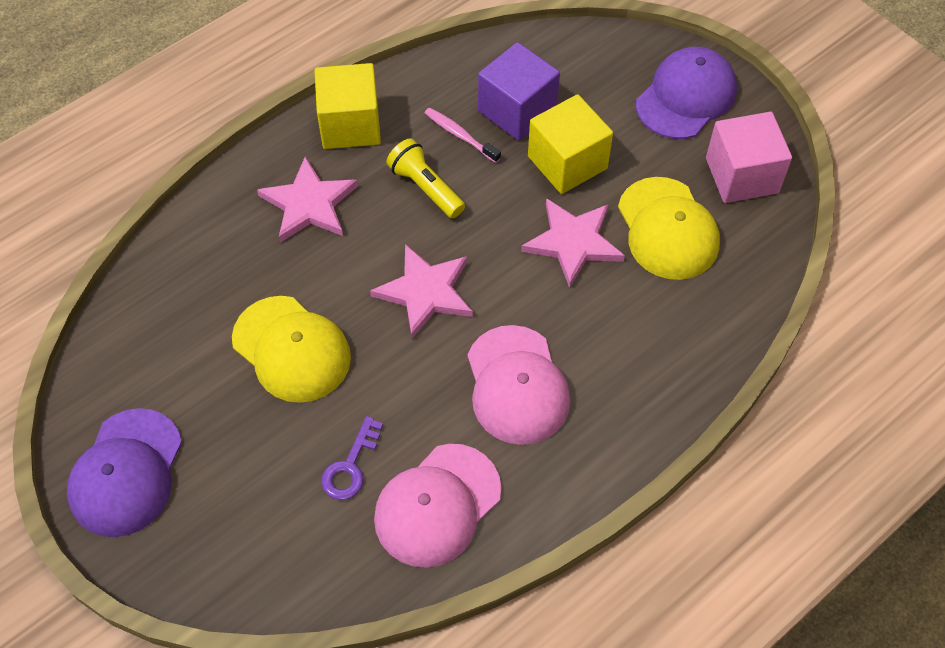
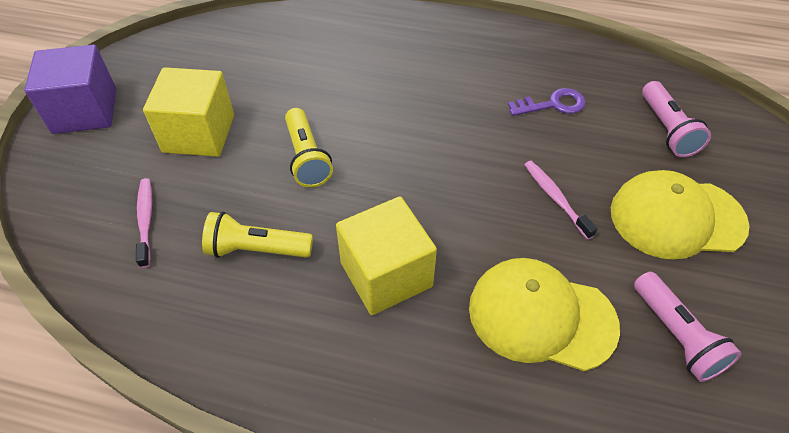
pink cap: [374,444,502,568] [468,325,571,445] = 2 -> none = 0
pink cube: [706,112,792,203] = 1 -> none = 0
pink flashlight: none = 0 -> [634,272,742,382] [642,81,711,157] = 2
pink star: [257,156,358,243] [370,244,473,338] [521,198,625,288] = 3 -> none = 0
pink toothbrush: [425,108,501,163] = 1 -> [136,178,152,268] [524,161,598,240] = 2
purple cap: [67,408,182,537] [636,47,737,139] = 2 -> none = 0
yellow flashlight: [386,138,465,218] = 1 -> [202,212,313,258] [285,108,333,187] = 2

